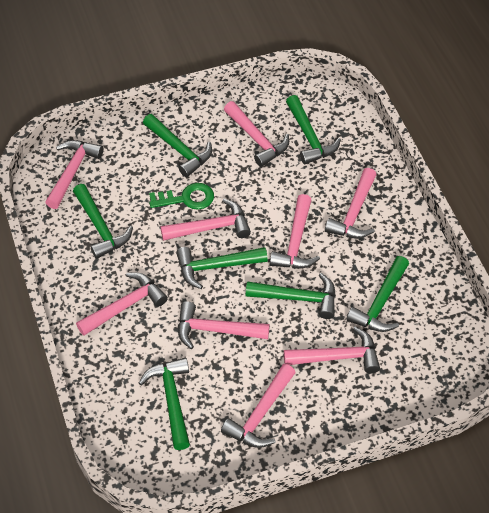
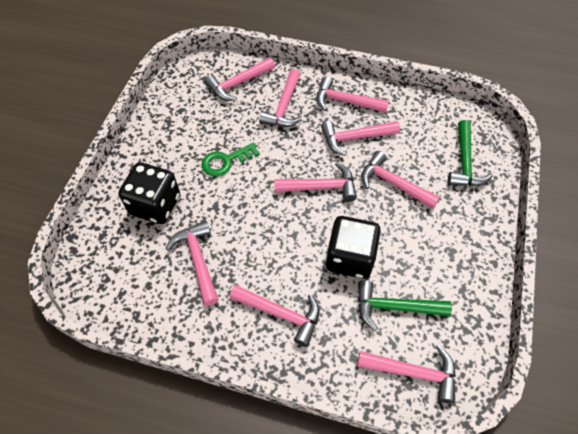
black dice: none = 0 -> [118,162,180,224] [326,216,381,279] = 2
green hammer: [73,184,133,259] [139,358,190,450] [143,114,212,177] [176,247,268,289] [246,273,336,319] [286,95,341,164] [346,256,409,332] = 7 -> [358,280,452,331] [448,120,493,186] = 2

